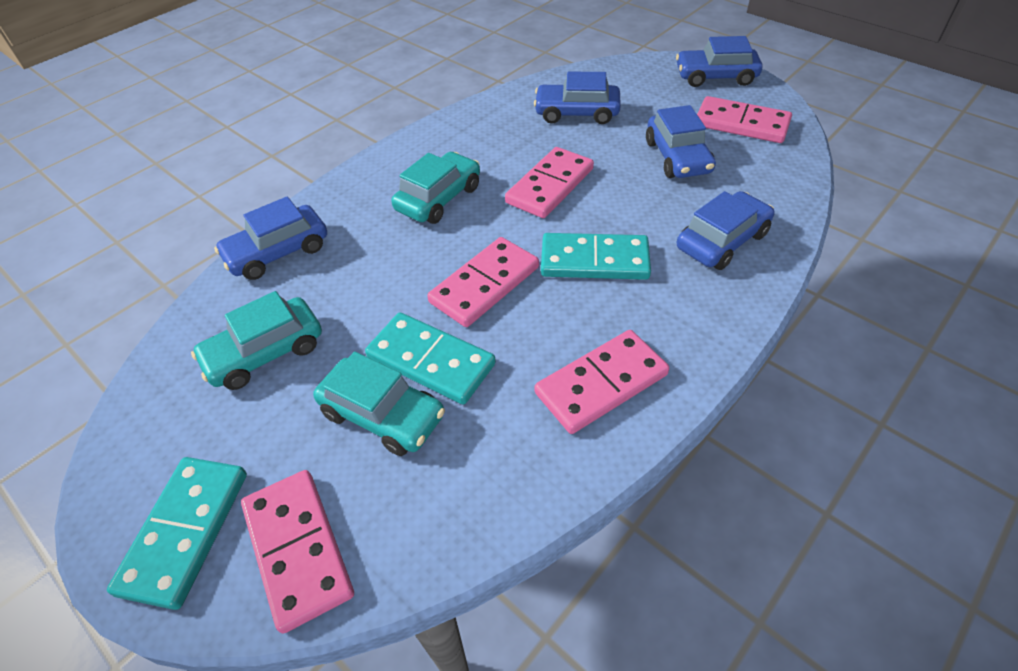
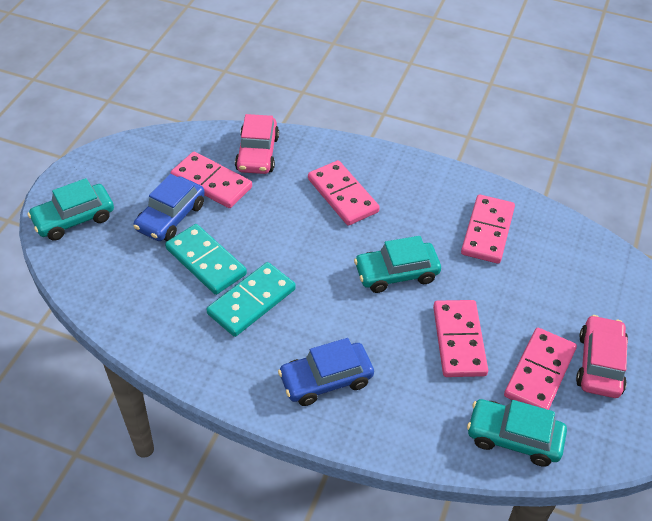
blue car: [214,196,327,280] [534,72,621,124] [646,105,716,178] [676,36,762,87] [677,191,774,270] = 5 -> [134,174,205,241] [278,338,374,406] = 2
pink car: none = 0 -> [235,114,279,174] [576,315,628,398] = 2
turquoise domino: [107,457,247,610] [365,312,496,405] [541,233,651,280] = 3 -> [165,224,247,295] [206,262,296,337] = 2

